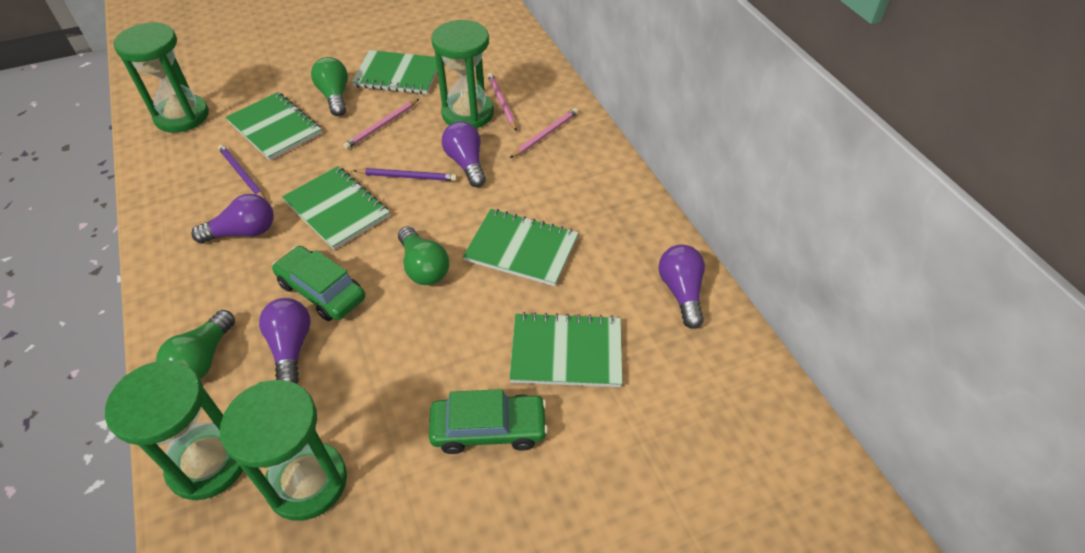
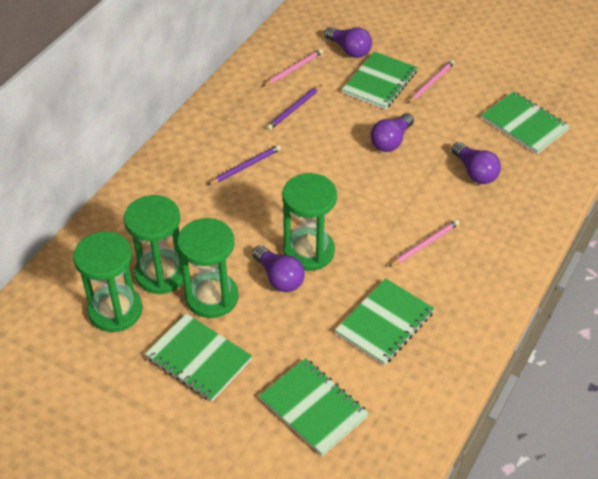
green car: [272,246,365,321] [429,389,548,454] = 2 -> none = 0
green light bulb: [156,310,235,379] [311,57,348,116] [398,226,449,285] = 3 -> none = 0

